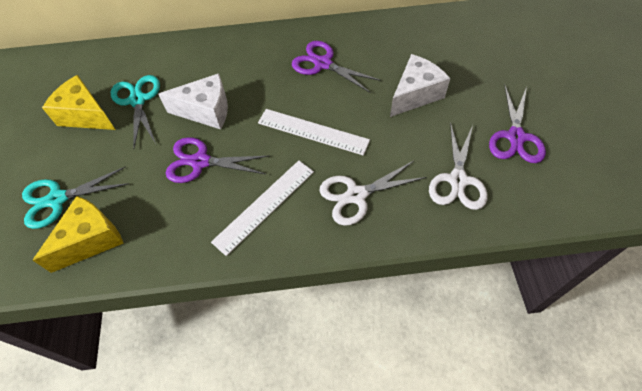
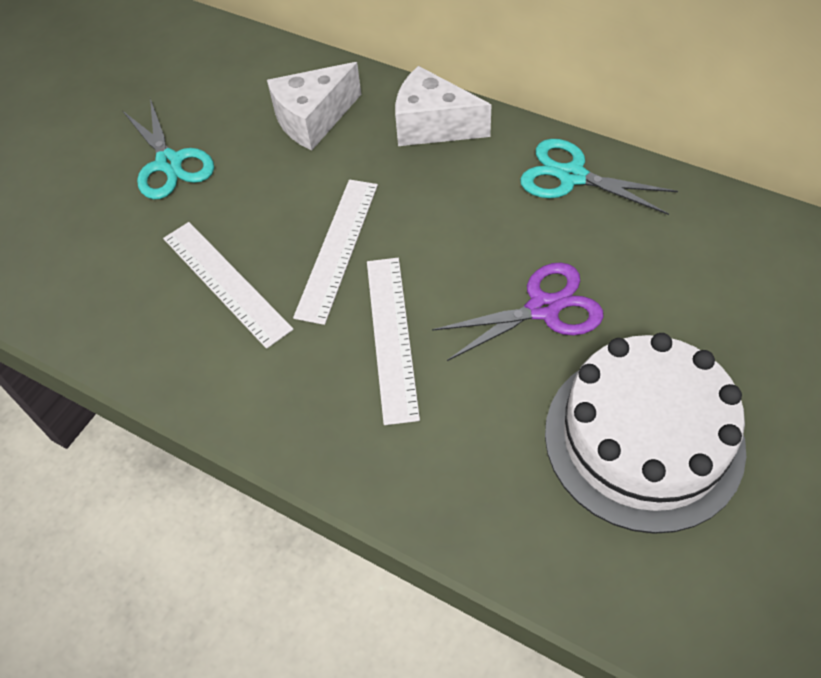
purple scissors: [166,137,269,183] [292,41,381,92] [489,86,546,163] = 3 -> [432,262,604,361] = 1
white cake: none = 0 -> [545,333,746,534] = 1
white ruler: [211,160,314,256] [258,109,370,156] = 2 -> [163,222,293,349] [293,180,378,325] [367,258,420,425] = 3
white scissors: [320,161,426,226] [429,122,488,210] = 2 -> none = 0
yellow cheese: [32,196,123,273] [42,75,115,130] = 2 -> none = 0

